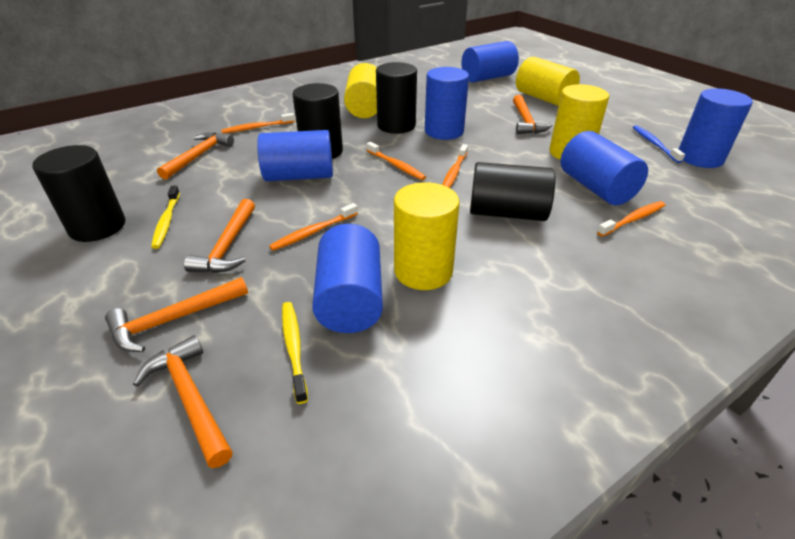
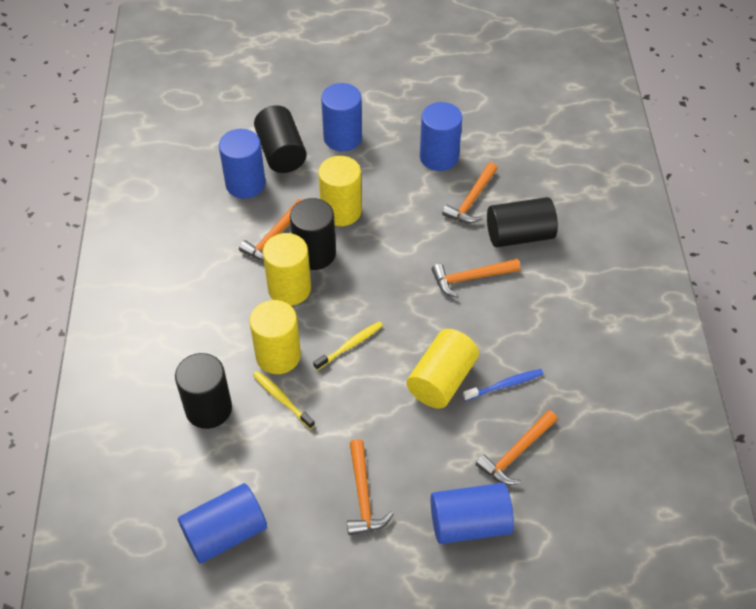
blue cylinder: [257,130,333,181] [312,224,383,333] [425,67,469,140] [461,41,519,83] [561,131,648,205] [679,89,753,168] = 6 -> [178,483,267,564] [219,129,266,199] [321,83,362,151] [420,102,462,171] [431,483,514,544] = 5
orange toothbrush: [221,113,295,134] [269,203,358,251] [366,142,426,180] [442,144,468,188] [597,201,665,237] = 5 -> none = 0

